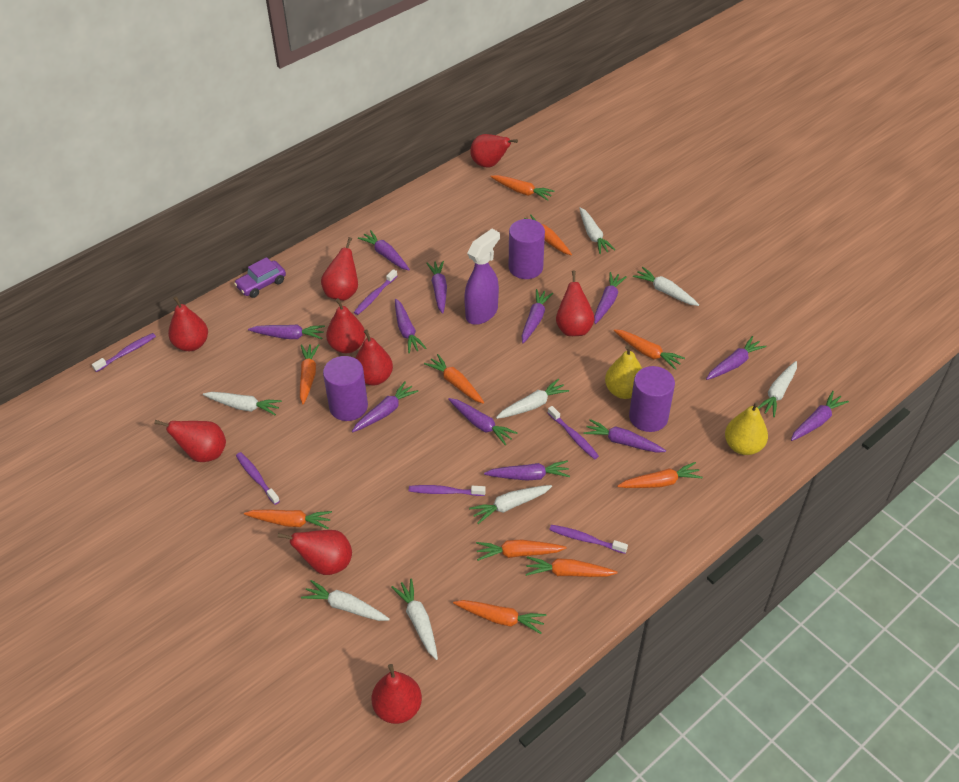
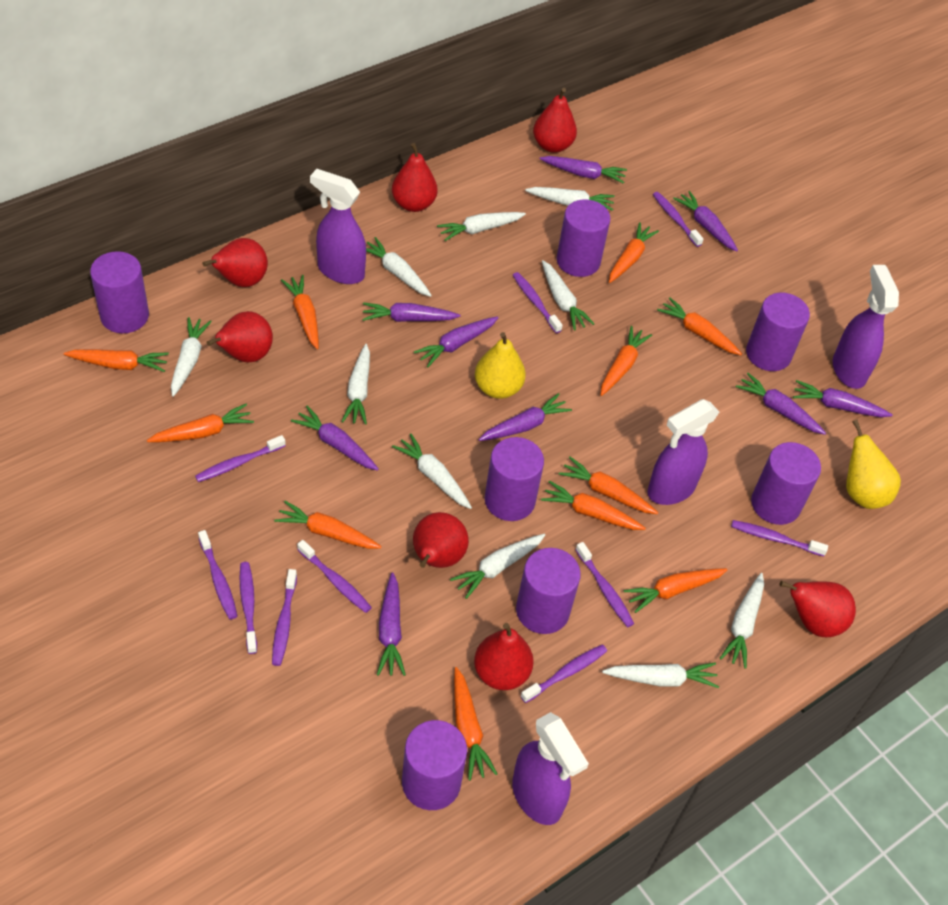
orange carrot: [244,509,332,529] [300,344,319,405] [424,354,484,404] [453,600,546,634] [476,540,567,561] [490,175,554,201] [524,214,572,255] [526,556,618,577] [614,329,685,370] [617,462,703,488] = 10 -> [64,349,169,372] [147,404,254,442] [274,501,382,549] [281,275,319,349] [454,667,497,781] [541,481,646,530] [559,457,658,514] [601,326,652,396] [609,222,659,283] [624,568,727,613] [657,298,742,355] = 11
purple car: [234,257,286,298] = 1 -> none = 0
purple carrot: [248,325,325,339] [352,381,418,432] [358,230,410,271] [395,299,426,353] [426,261,447,314] [448,398,517,445] [484,460,570,481] [522,289,553,343] [584,419,666,453] [594,272,627,324] [706,336,767,380] [791,391,849,441] = 12 -> [291,406,379,471] [362,302,460,322] [377,572,406,676] [414,316,499,367] [479,393,572,441] [540,156,627,184] [673,191,738,252] [736,373,826,435] [793,380,893,417] = 9
purple cylinder: [323,356,368,421] [509,219,545,279] [629,366,675,432] = 3 -> [90,251,149,333] [402,720,467,810] [485,437,544,521] [516,548,581,634] [556,200,611,277] [746,293,810,371] [751,442,821,525] = 7
purple spray bottle: [464,229,500,325] = 1 -> [310,169,366,284] [512,712,589,825] [648,399,719,505] [833,265,899,389] = 4
purple toothbrush: [92,333,156,372] [236,452,280,505] [354,269,397,315] [409,485,486,496] [548,406,599,460] [549,525,628,554] = 6 -> [195,435,286,482] [198,530,238,620] [240,562,257,654] [272,569,297,666] [297,540,372,613] [513,272,563,333] [521,644,607,703] [576,542,634,627] [653,192,704,247] [731,520,828,556] = 10
red pear: [154,420,226,462] [168,296,208,351] [277,530,352,575] [321,237,358,301] [326,298,365,353] [355,329,393,386] [372,664,422,724] [470,134,518,167] [556,270,595,336] = 9 -> [202,238,268,287] [207,311,273,362] [392,143,438,212] [413,512,469,568] [474,623,534,690] [533,88,577,153] [779,580,856,637] = 7
white carrot: [203,392,282,415] [301,580,390,621] [391,578,438,660] [469,485,552,524] [496,379,569,419] [579,207,615,254] [633,267,699,306] [757,361,797,417] = 8 -> [171,317,212,397] [341,344,370,425] [366,237,432,297] [392,434,472,509] [437,212,526,241] [450,534,545,599] [525,187,615,211] [542,260,595,331] [602,662,719,688] [720,573,764,669] = 10

